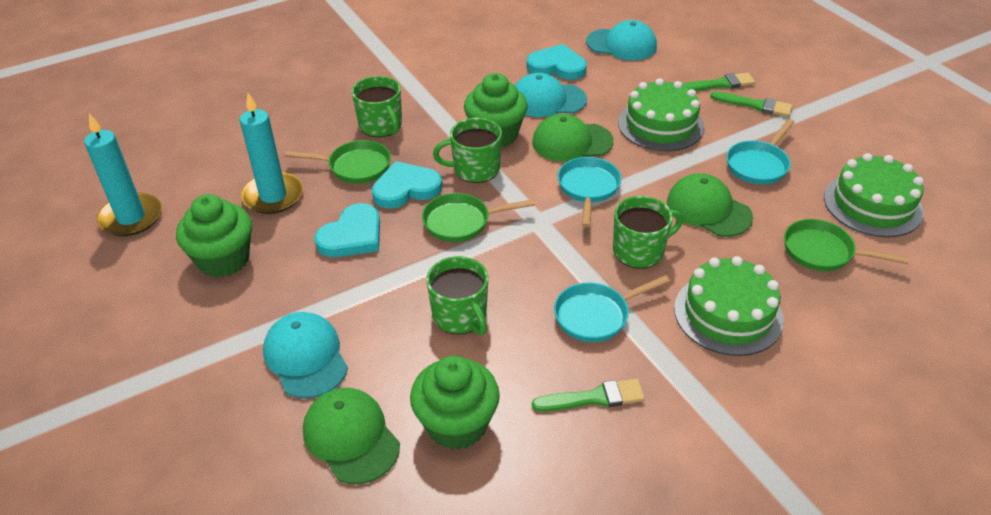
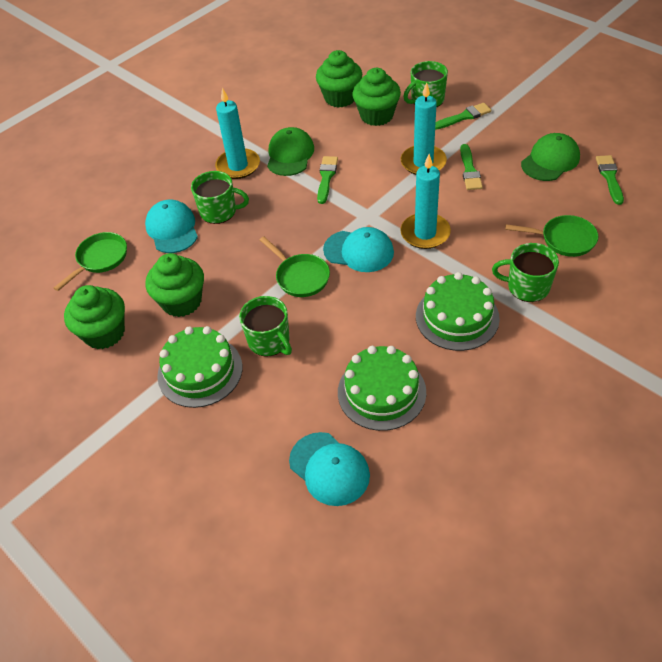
green brush: [532,379,645,412] [682,73,755,91] [710,91,793,117] = 3 -> [317,156,338,204] [435,103,491,130] [460,144,483,190] [596,155,624,205] = 4
green cap: [303,388,400,484] [532,114,614,162] [667,173,753,237] = 3 -> [267,127,314,176] [521,133,580,181] = 2
green cupcake: [176,194,252,278] [410,356,500,450] [464,73,528,147] = 3 -> [64,285,125,349] [146,253,204,317] [316,50,362,108] [352,68,401,126] = 4
turquoise candle: [84,113,162,236] [240,93,303,214] = 2 -> [215,88,260,179] [400,154,451,249] [401,82,447,175] = 3
turquoise heart: [314,203,380,257] [372,161,442,209] [527,44,587,80] = 3 -> none = 0
turquoise pan: [554,275,670,342] [558,157,621,227] [727,119,794,184] = 3 -> none = 0

